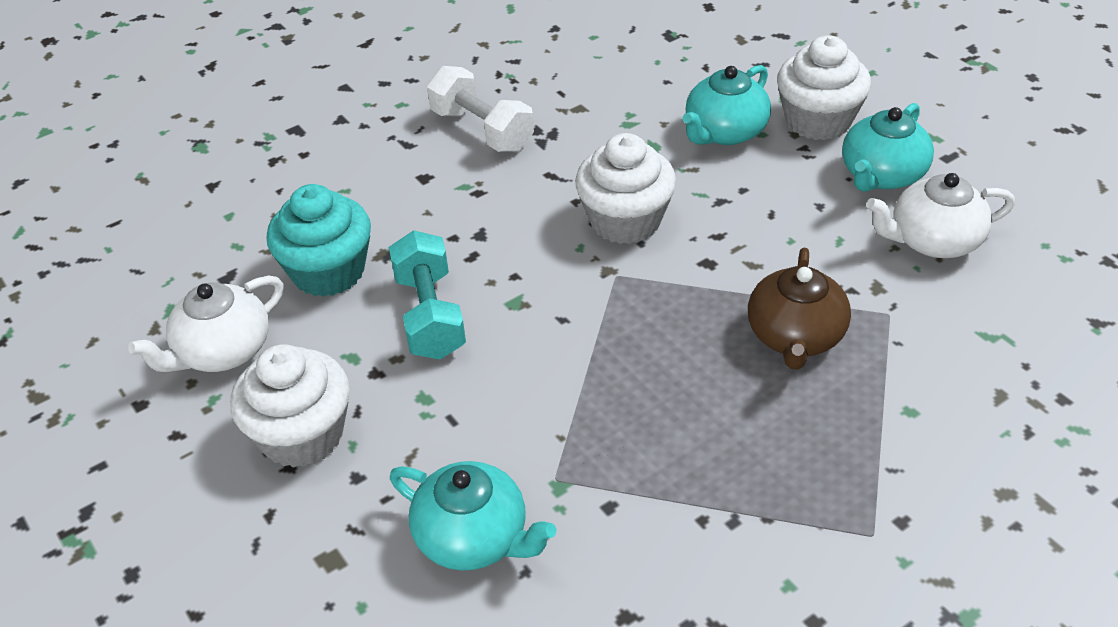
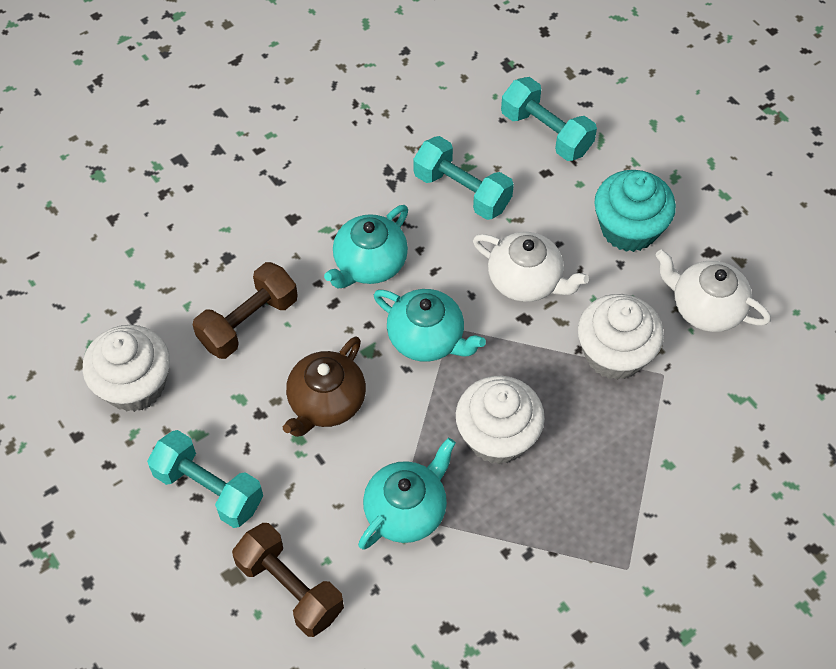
brown dumbbell: none = 0 -> [193,262,298,359] [232,523,344,637] = 2
turquoise dumbbell: [389,230,466,359] = 1 -> [147,430,263,528] [413,136,514,220] [501,77,597,161] = 3
white dumbbell: [427,66,534,152] = 1 -> none = 0

